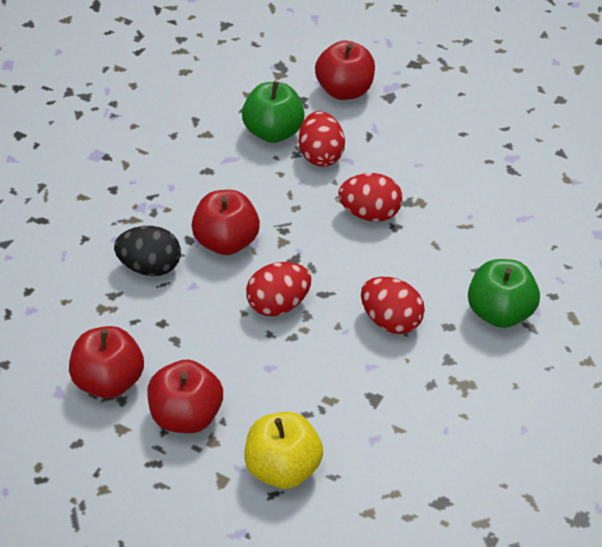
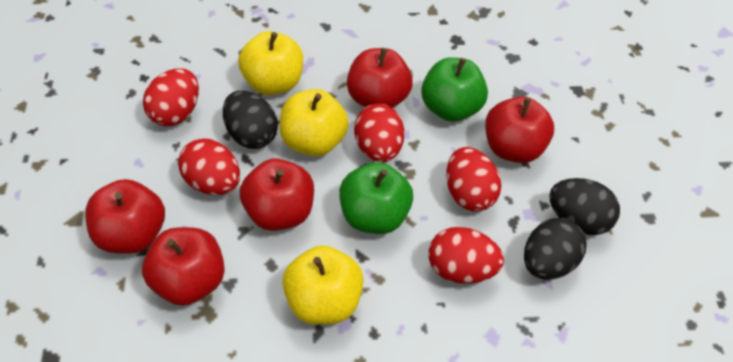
black egg: [114,226,181,276] = 1 -> [223,91,278,149] [524,218,586,280] [549,178,620,235] = 3
red apple: [69,326,144,399] [147,360,223,433] [192,190,260,255] [315,41,375,100] = 4 -> [85,179,165,254] [142,227,225,306] [240,158,314,231] [347,48,413,108] [485,96,554,163] = 5
red egg: [246,262,311,316] [299,111,345,167] [338,173,402,222] [361,277,425,334] = 4 -> [143,68,199,126] [178,139,240,195] [354,104,404,162] [428,227,504,284] [446,147,501,212] = 5
yellow apple: [244,412,323,489] = 1 -> [238,31,303,95] [280,89,349,156] [282,246,364,325] = 3

